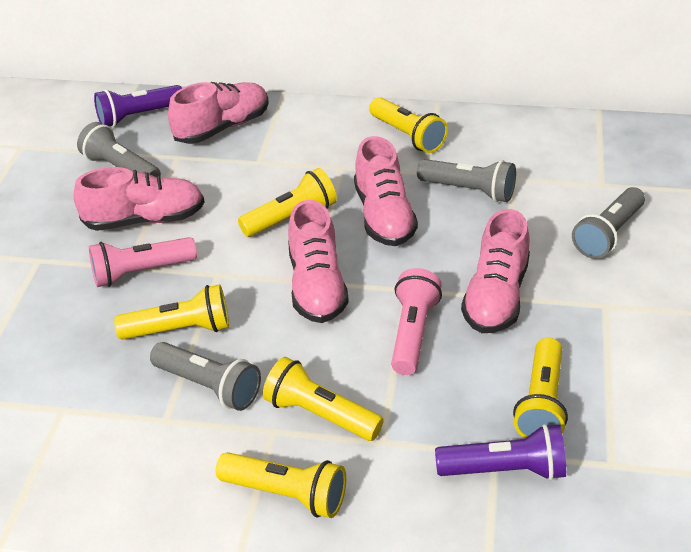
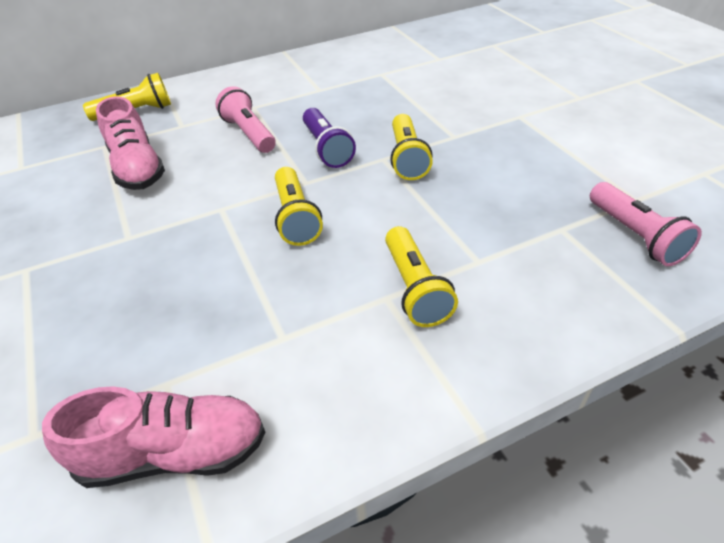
grey flashlight: [77,122,161,177] [150,342,261,411] [417,159,516,202] [572,187,645,259] = 4 -> none = 0
pink shoe: [73,167,204,231] [168,82,269,144] [288,200,349,323] [354,136,418,246] [461,209,530,333] = 5 -> [42,386,266,488] [96,96,165,190] = 2
purple flashlight: [94,85,182,127] [435,424,566,481] = 2 -> [303,108,356,168] = 1
yellow flashlight: [114,284,229,340] [216,452,346,518] [238,168,337,237] [263,357,384,441] [369,97,448,153] [513,338,568,438] = 6 -> [83,73,171,121] [275,167,323,246] [385,226,458,327] [390,114,433,180] = 4

